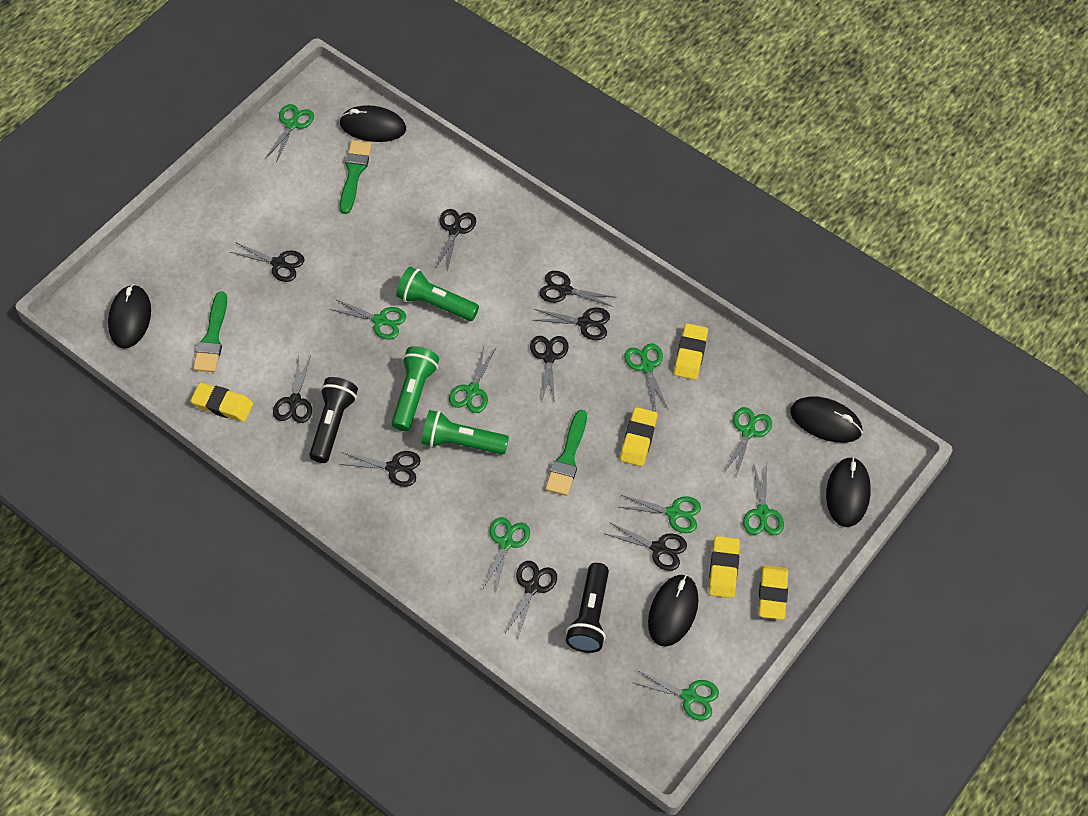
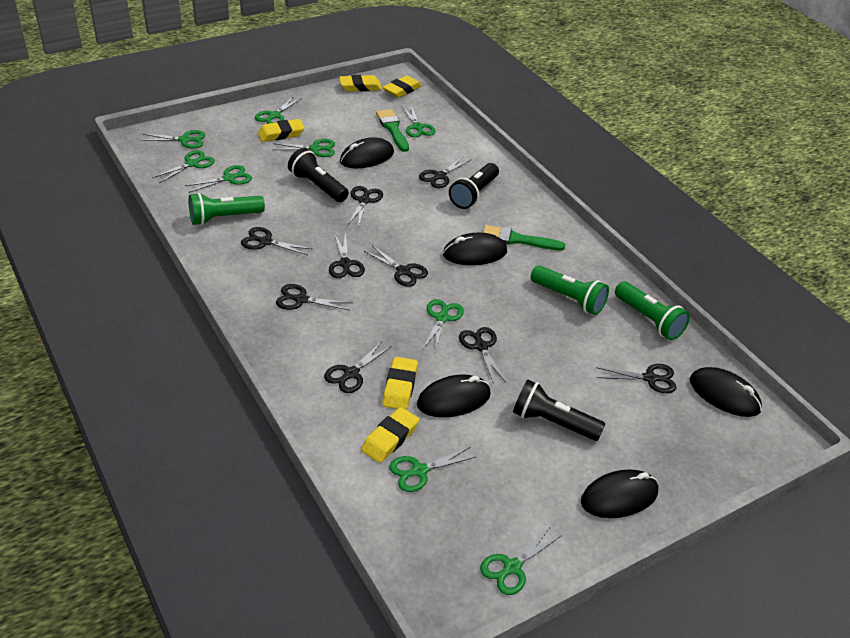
black flashlight: [309,377,358,463] [566,563,609,653] = 2 -> [288,148,349,202] [449,163,499,209] [513,379,605,441] = 3
green brush: [193,292,227,372] [340,140,372,214] [545,410,587,496] = 3 -> [376,109,409,152] [483,225,565,250] = 2

